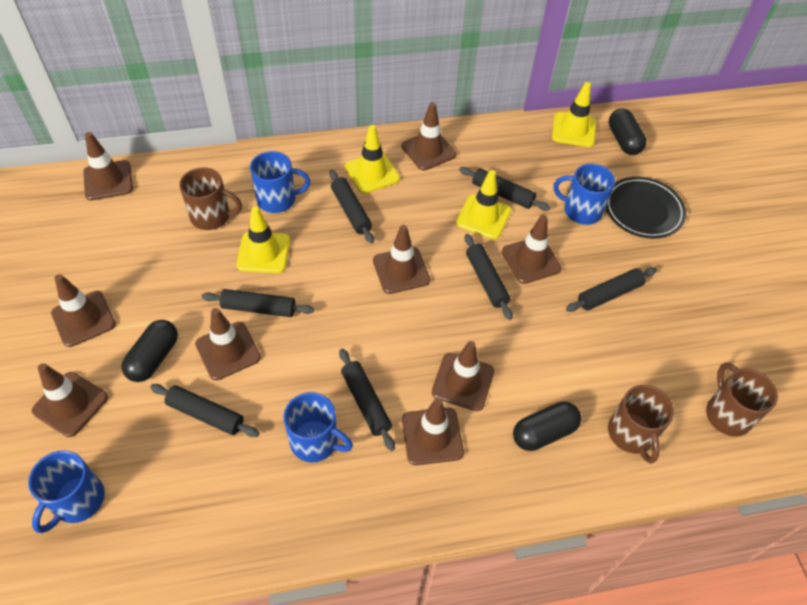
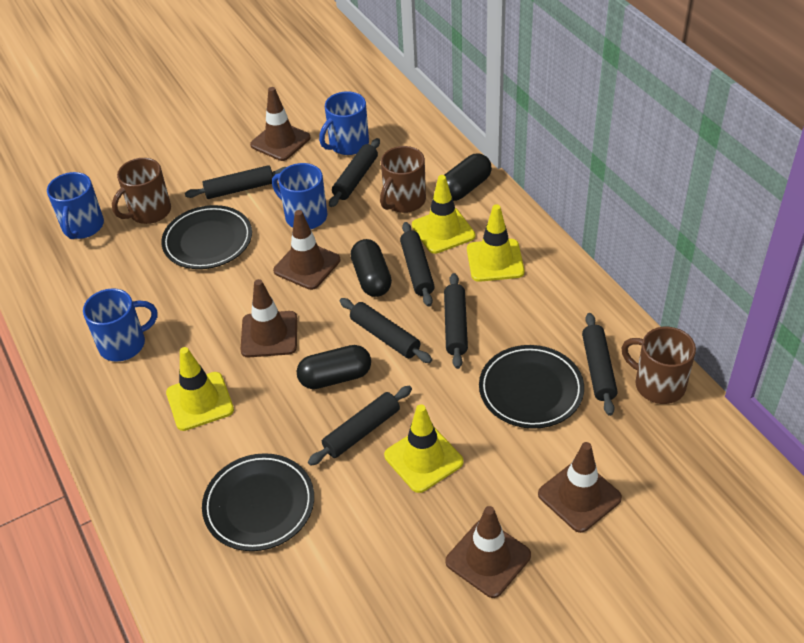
black plate: [606,177,686,239] = 1 -> [161,205,252,269] [202,453,314,551] [479,345,584,429] = 3
brown traffic cone: [32,363,108,437] [51,274,116,347] [83,132,133,200] [195,308,261,380] [373,225,430,294] [402,102,456,171] [402,398,464,465] [432,341,494,411] [502,215,562,284] = 9 -> [240,279,297,357] [250,87,311,161] [273,210,340,290] [445,506,531,598] [538,442,622,533] = 5

